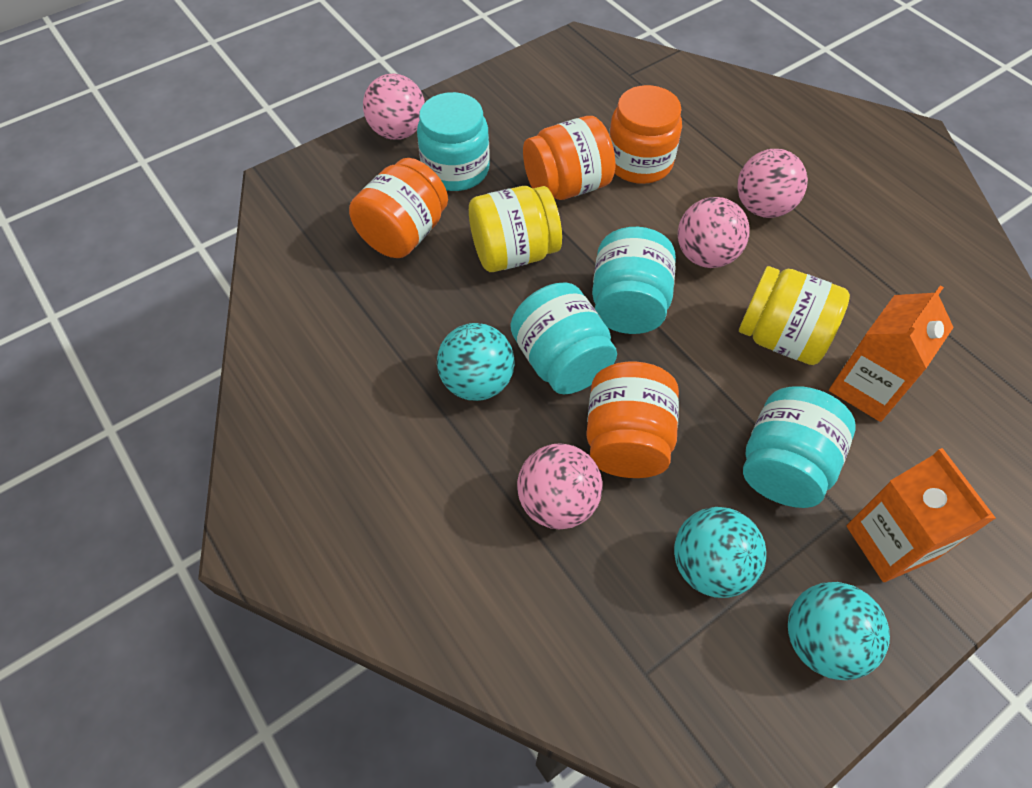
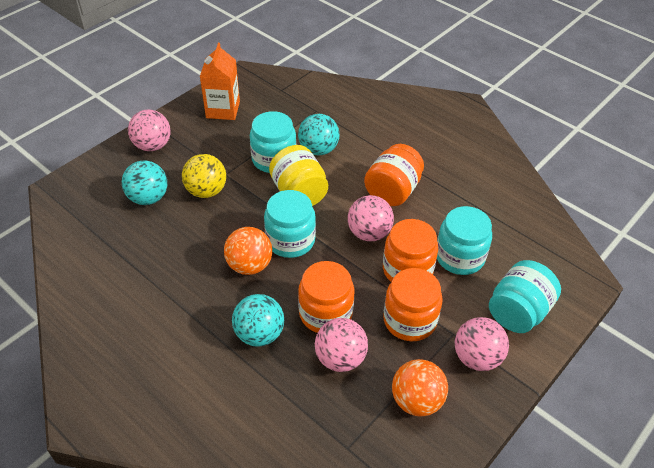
orange ball: none = 0 -> [224,227,272,275] [392,359,448,417] = 2
orange carton: [829,285,954,422] [846,448,996,582] = 2 -> [200,43,240,120] = 1
yellow ball: none = 0 -> [182,154,226,198] = 1
yellow jar: [469,186,562,272] [739,266,850,365] = 2 -> [269,145,328,206] = 1

